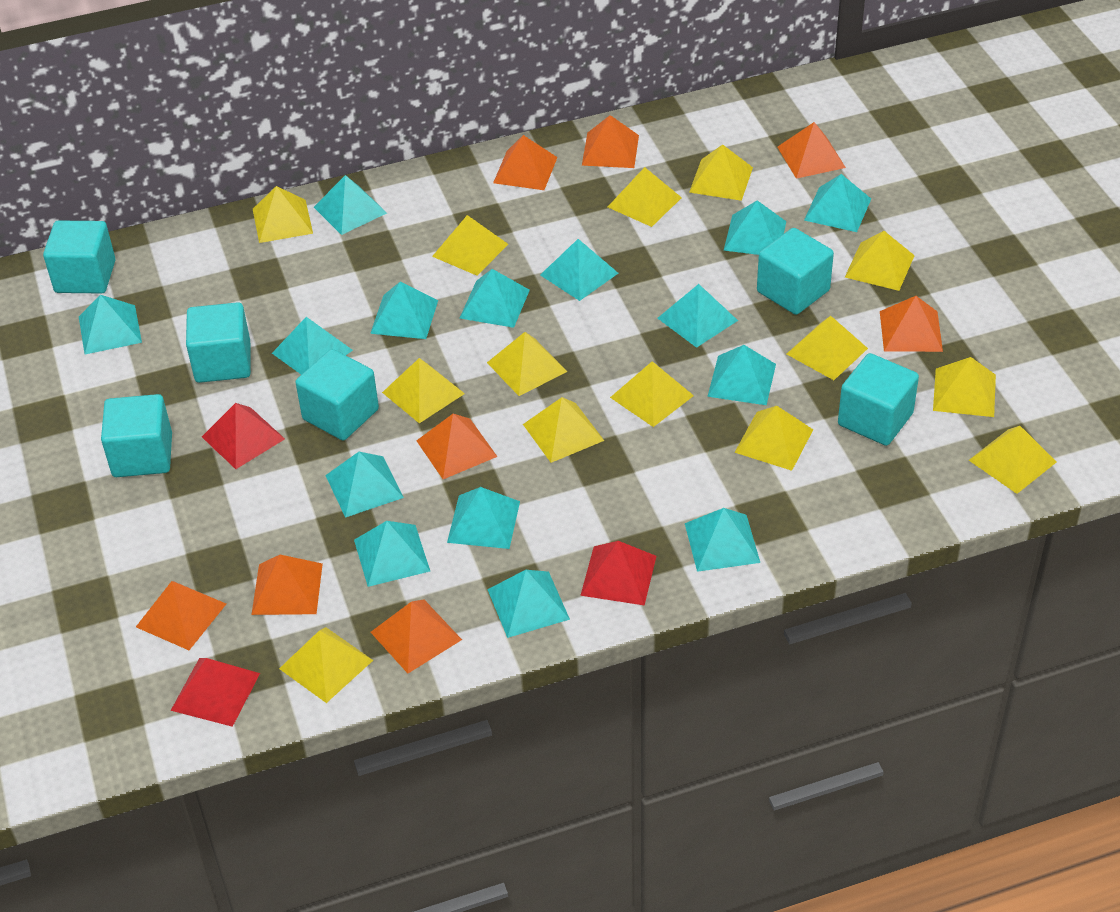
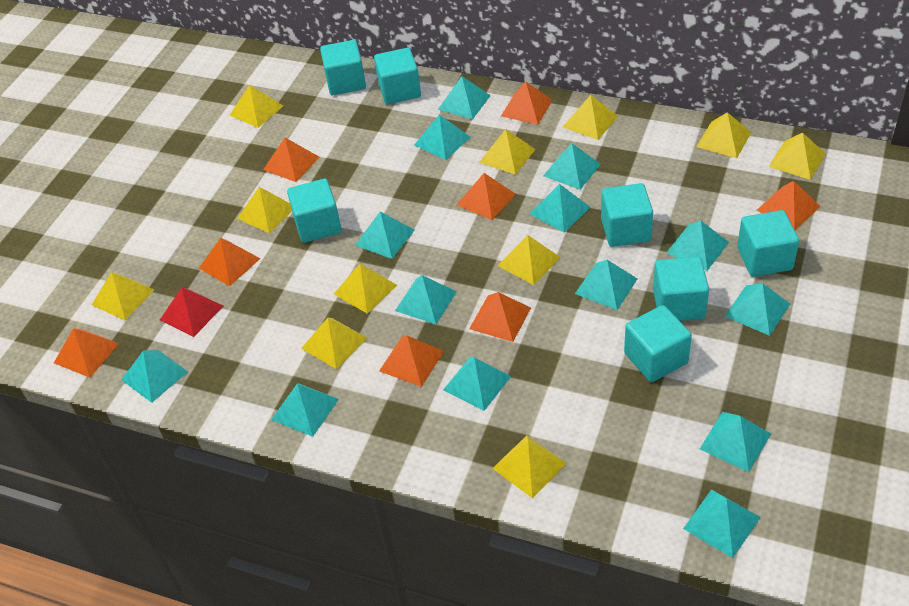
red pyramid: [170,658,260,727] [202,403,285,469] [580,541,656,606] = 3 -> [160,288,223,337] = 1
turquoise cube: [43,221,115,293] [101,394,172,477] [186,302,251,383] [295,349,379,440] [757,228,834,315] [838,353,919,446] = 6 -> [287,179,342,243] [320,40,366,95] [374,48,421,104] [601,183,653,247] [624,305,692,382] [653,256,709,321] [737,210,799,277] = 7
turquoise pyramid: [79,295,142,354] [272,317,353,375] [314,175,387,235] [325,452,404,518] [354,521,430,587] [370,282,438,339] [447,487,520,549] [460,269,530,328] [487,570,570,638] [540,239,618,301] [658,284,738,348] [685,508,760,572] [707,345,776,405] [724,200,786,255] [804,174,871,232] = 15 -> [121,349,188,403] [271,383,339,437] [355,211,415,259] [395,275,457,324] [414,115,471,160] [438,76,491,119] [443,356,511,411] [530,184,591,232] [543,143,601,190] [575,260,637,310] [666,221,729,271] [683,489,761,558] [700,412,771,472] [725,283,790,336] = 14
yellow pyramid: [253,186,313,243] [279,627,373,703] [382,358,465,423] [432,215,508,275] [487,332,568,396] [523,397,604,463] [608,167,682,227] [610,361,694,427] [689,144,753,201] [734,406,813,471] [787,316,868,380] [845,231,915,291] [933,357,996,417] [969,426,1056,494] = 14 -> [92,272,154,320] [230,85,283,128] [237,187,292,233] [301,318,367,369] [334,264,397,314] [479,129,536,175] [492,435,567,498] [497,235,561,285] [563,95,618,140] [697,112,751,158] [769,133,826,180] = 11

